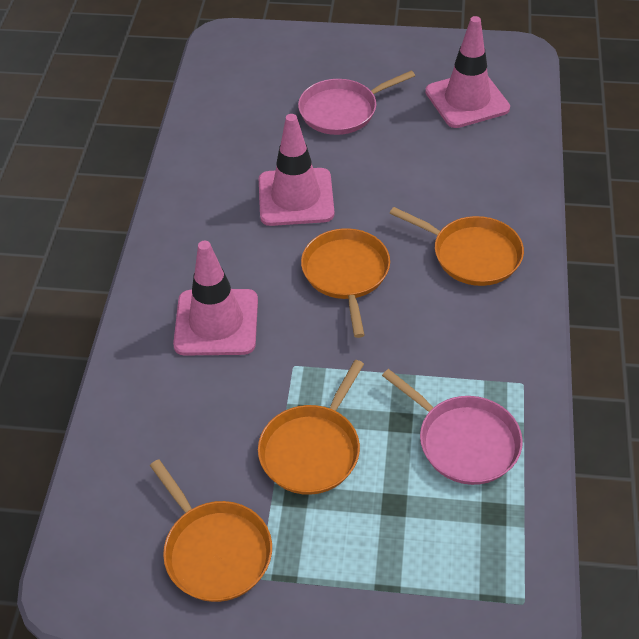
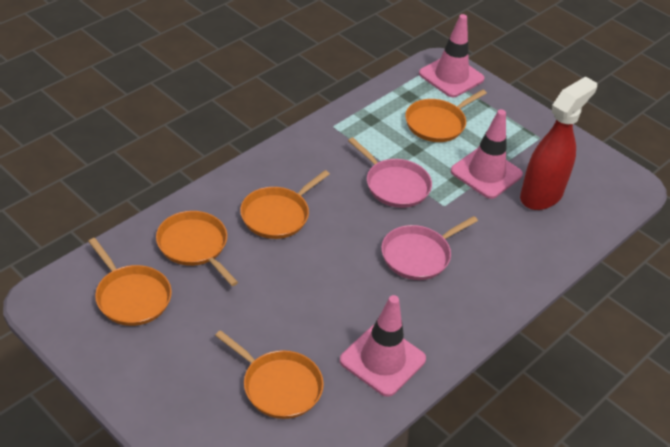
orange pan: [150,459,272,602] [258,360,364,495] [301,228,390,338] [390,207,524,286] = 4 -> [88,238,172,326] [156,211,238,286] [215,330,324,419] [240,170,330,239] [405,89,487,142] = 5
red spray bottle: none = 0 -> [520,76,597,210] = 1

